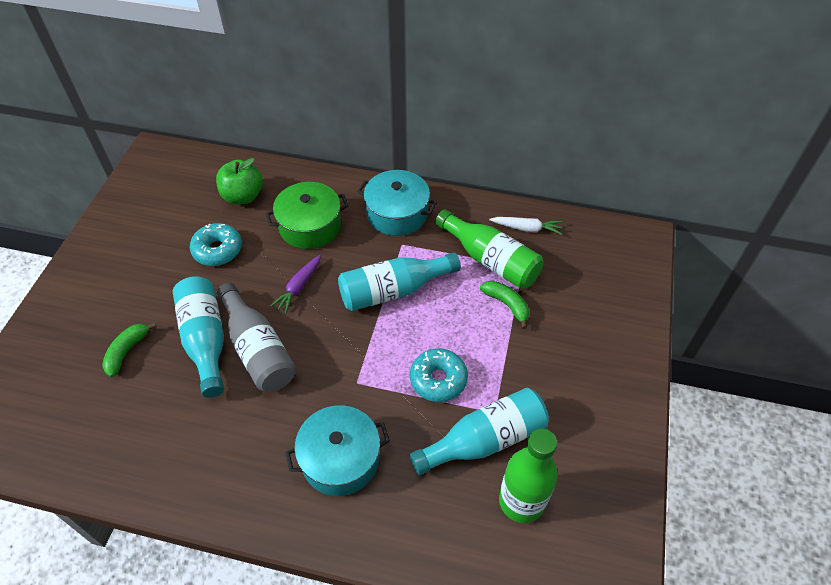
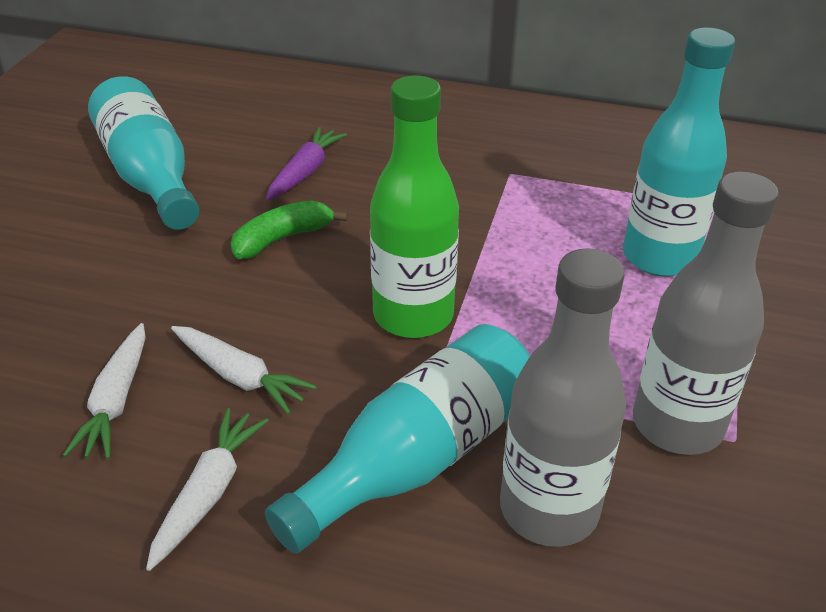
green apple: [216,158,263,204] = 1 -> none = 0
green banana: [102,322,157,377] [480,281,529,329] = 2 -> [231,200,348,259] = 1
green bottle: [435,209,543,289] [499,428,558,523] = 2 -> [370,76,459,338] = 1
green pot: [266,182,348,249] = 1 -> none = 0
grey bottle: [217,283,296,392] = 1 -> [500,248,626,547] [633,171,779,455] = 2
turquoise donut: [190,223,242,266] [410,348,468,402] = 2 -> none = 0
turquoise pot: [285,405,390,496] [357,170,437,236] = 2 -> none = 0
white carrot: [489,217,562,235] = 1 -> [63,323,146,459] [146,408,269,571] [171,326,317,414] = 3

